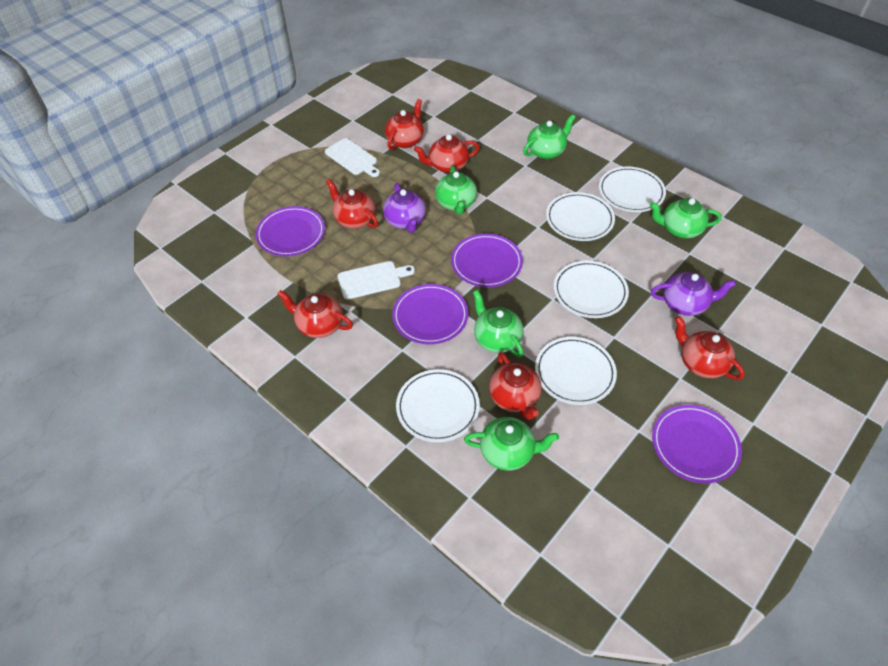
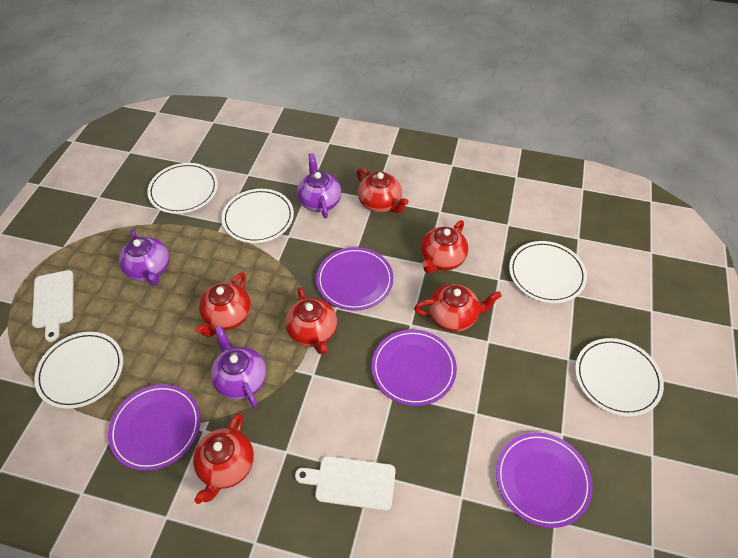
green teapot: [435,165,477,215] [464,417,559,471] [473,290,523,357] [523,114,576,159] [650,198,722,238] = 5 -> none = 0
purple teapot: [383,183,426,233] [651,272,736,316] = 2 -> [119,229,169,286] [211,326,266,408] [297,153,341,218] = 3

